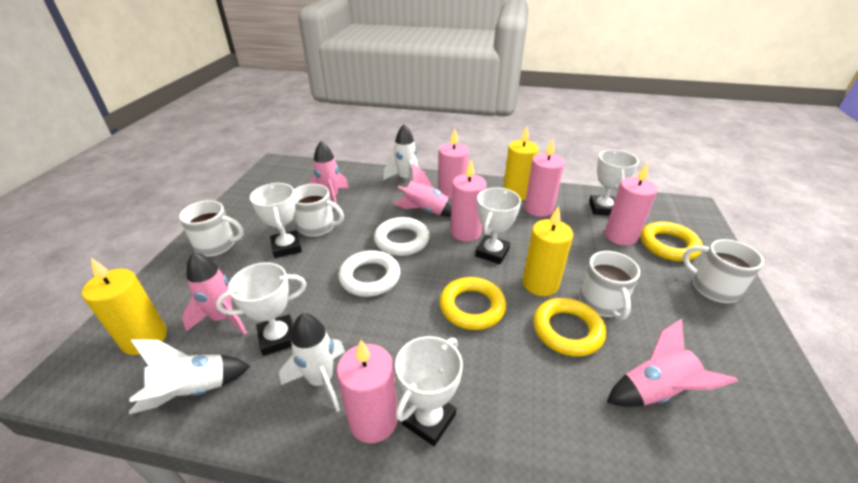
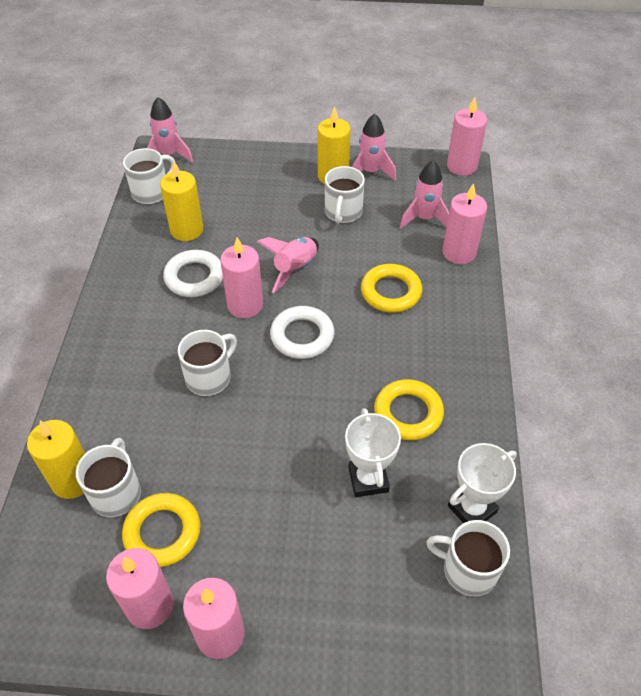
white mug: [179,200,244,257] [294,184,344,237] [579,251,640,320] [683,239,764,303] = 4 -> [76,438,141,517] [123,148,176,204] [178,330,237,396] [325,166,365,224] [426,520,510,596] = 5
white rocket: [129,339,250,414] [279,313,345,412] [383,124,418,181] = 3 -> none = 0
white trophy: [216,262,306,356] [250,183,302,258] [395,336,463,446] [475,187,521,264] [589,150,639,216] = 5 -> [345,408,401,497] [448,443,517,523] = 2

